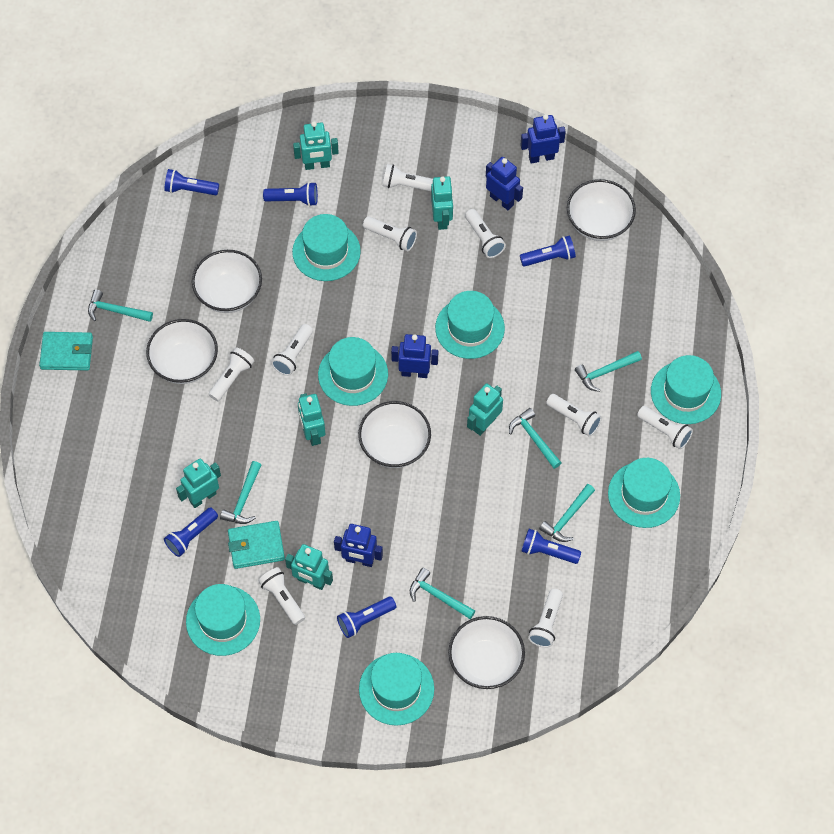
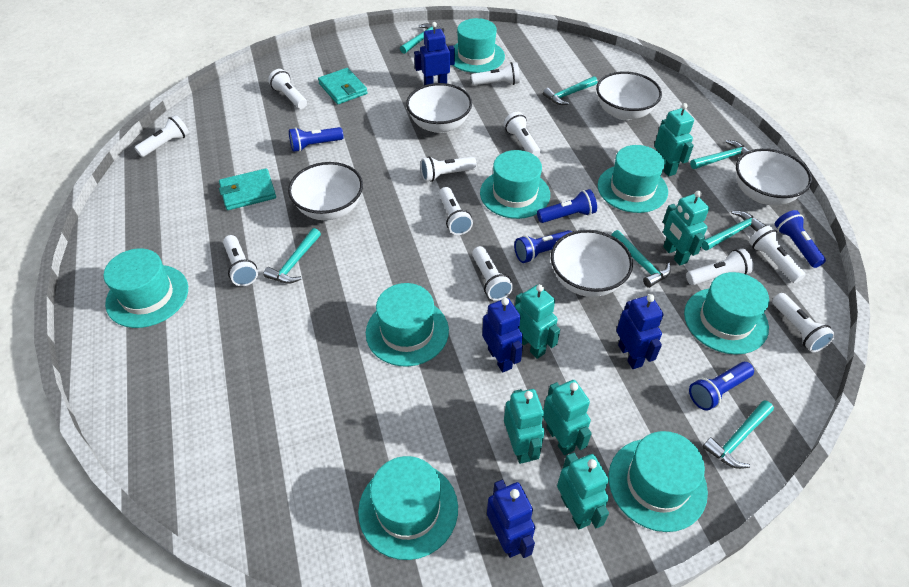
blue flashlight: [164,169,219,195] [164,507,218,557] [263,182,318,206] [337,596,396,638] [520,235,576,267] [521,529,581,564] = 6 -> [289,127,344,152] [514,230,572,263] [537,189,597,223] [689,362,754,411] [775,210,826,268] = 5
turquoise hammer: [88,290,153,322] [220,461,261,524] [410,568,475,619] [509,408,562,469] [539,484,595,542] [575,351,642,392] = 6 -> [263,228,321,284] [400,23,444,54] [543,76,598,105] [611,230,671,288] [690,140,750,169] [702,211,766,251] [703,400,774,469] = 7
turquoise hat: [186,584,260,656] [292,214,361,281] [318,337,388,406] [359,653,434,726] [435,291,505,359] [608,458,680,528] [651,355,721,424] = 7 -> [104,248,188,328] [358,456,458,560] [366,283,449,367] [453,18,505,73] [480,150,550,219] [598,145,668,213] [609,431,708,532] [684,272,769,355] = 8
white flashlight: [209,347,254,401] [259,567,305,625] [271,324,313,376] [363,217,417,251] [383,164,433,191] [465,209,506,258] [528,589,563,648] [546,394,602,436] [637,406,693,449] = 9 -> [134,115,189,157] [223,235,258,286] [268,69,307,109] [421,156,477,182] [439,187,473,235] [471,62,520,85] [472,246,513,301] [504,112,541,157] [686,249,753,285] [749,226,806,283] [772,293,835,352] = 11

